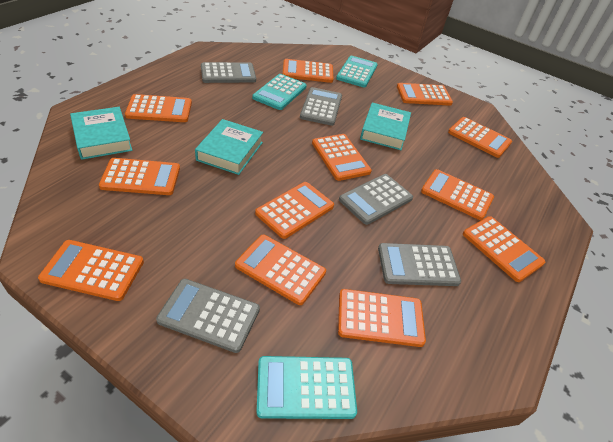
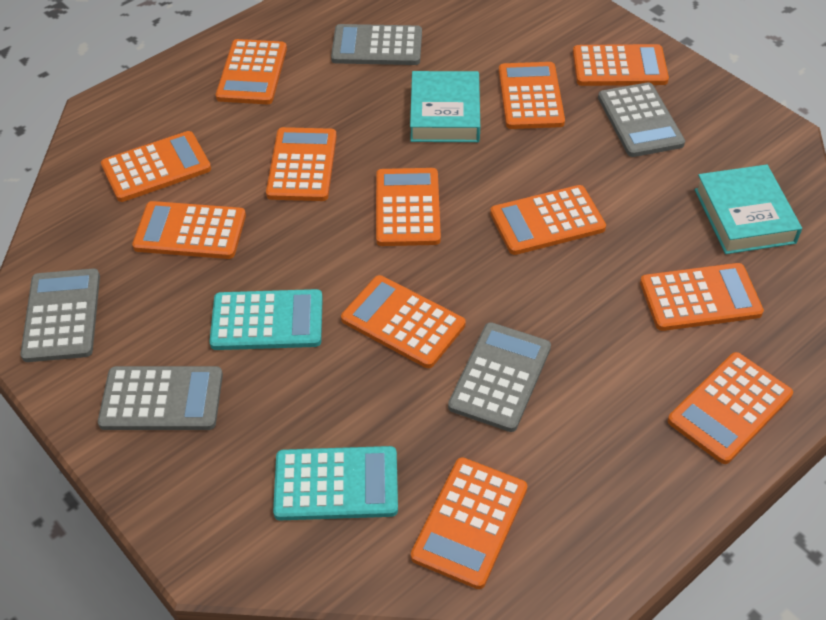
turquoise book: [70,107,132,160] [195,119,263,175] [360,103,411,150] = 3 -> [410,71,480,142] [694,164,802,254] = 2
turquoise calculator: [252,74,307,110] [256,356,357,419] [336,56,378,87] = 3 -> [209,289,323,350] [273,446,398,520] = 2

